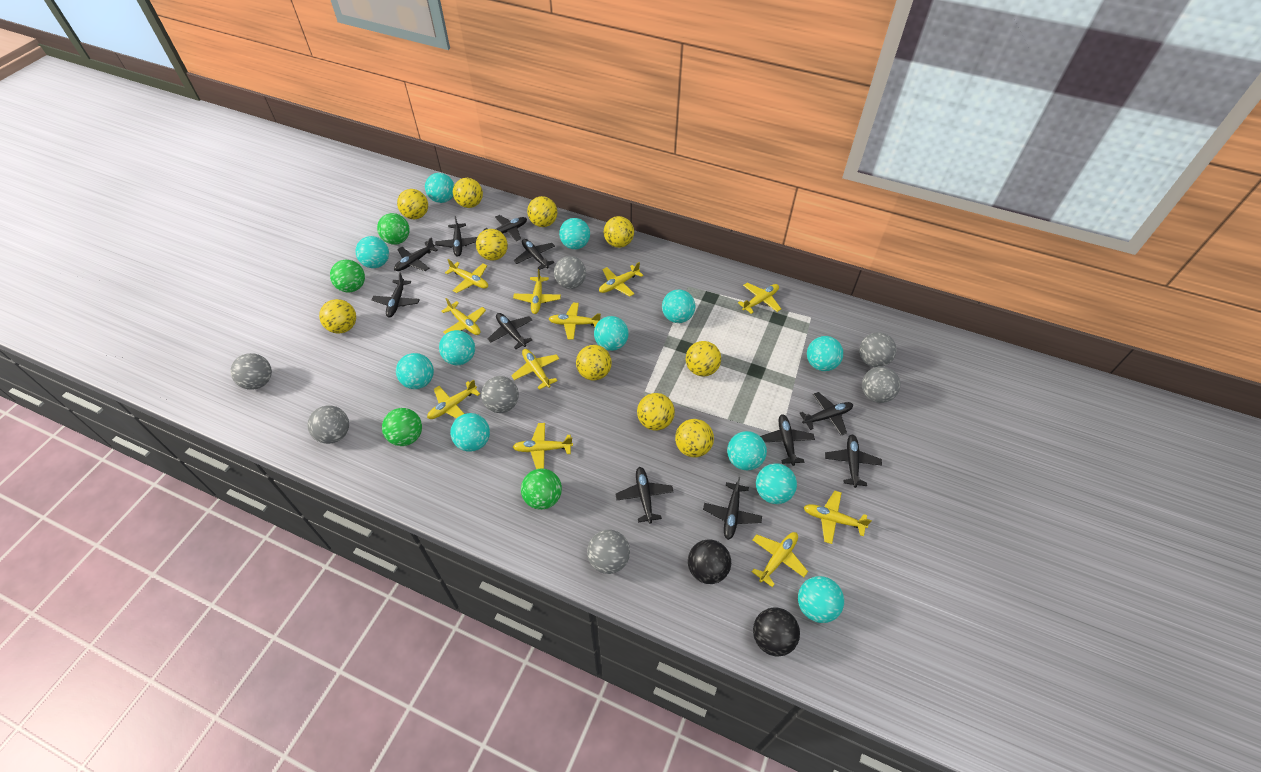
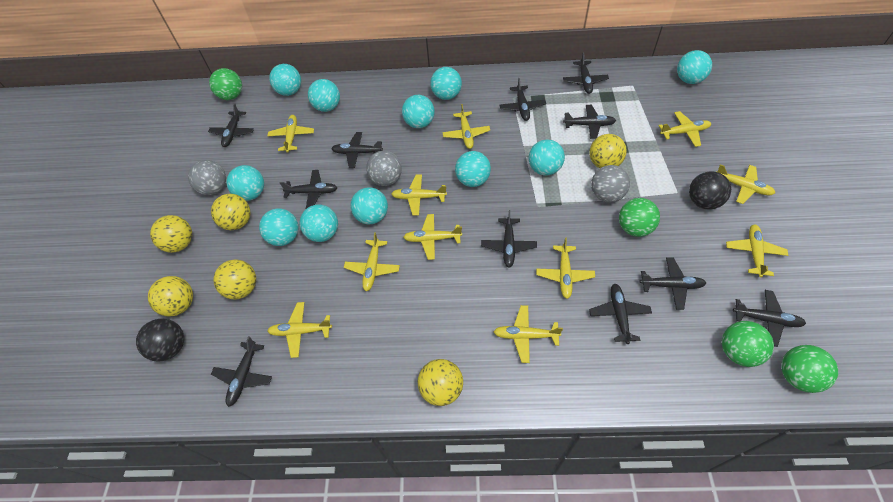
grey ball: [230,353,272,390] [307,405,349,444] [481,376,519,413] [554,256,586,289] [587,530,630,574] [859,332,896,367] [862,366,900,403] = 7 -> [188,160,226,195] [366,151,402,186] [591,165,630,202] = 3
turquoise ball: [355,236,389,268] [396,353,434,389] [425,173,454,203] [439,330,475,365] [450,413,490,452] [559,218,590,249] [594,316,629,351] [662,289,695,323] [727,431,767,470] [756,463,797,504] [798,576,844,623] [807,336,843,371] = 12 -> [226,165,264,201] [259,209,298,246] [269,64,301,96] [300,204,338,242] [308,79,340,112] [351,187,388,225] [402,95,434,128] [430,67,462,100] [455,151,491,187] [529,139,565,176] [677,50,712,84] = 11
yellow ball: [319,299,356,334] [397,189,428,219] [453,178,483,208] [476,229,508,261] [527,196,557,227] [576,345,612,381] [604,216,634,248] [637,393,675,431] [675,419,714,457] [686,341,721,376] = 10 -> [148,276,193,317] [150,215,192,253] [211,194,251,230] [213,259,256,300] [418,359,463,406] [589,134,627,168] = 6

